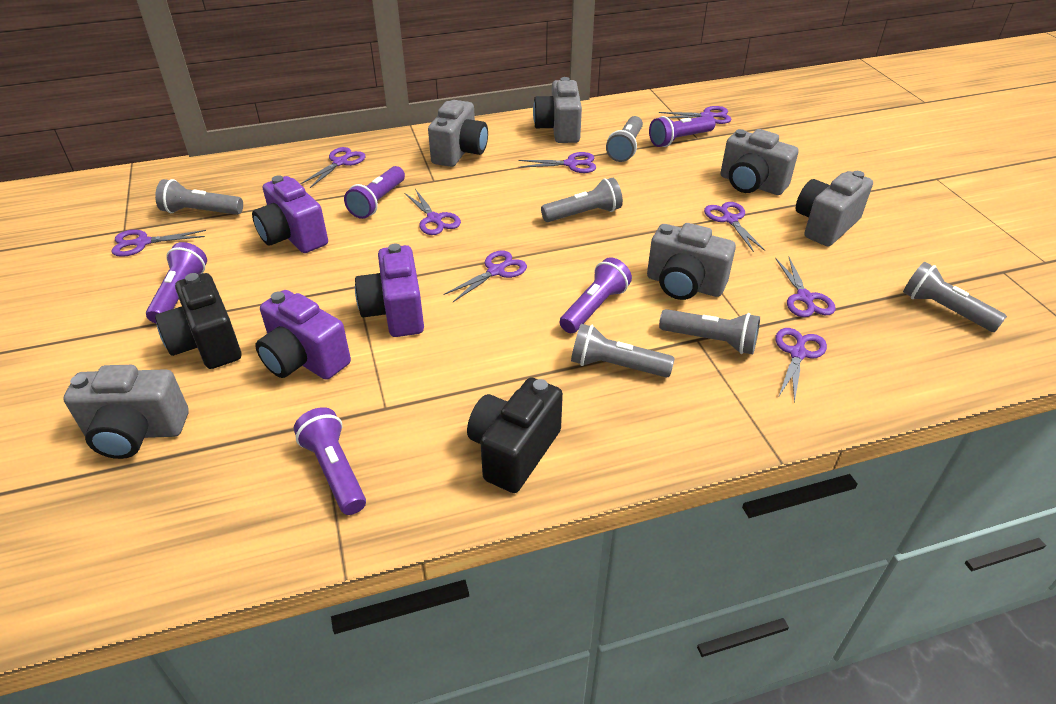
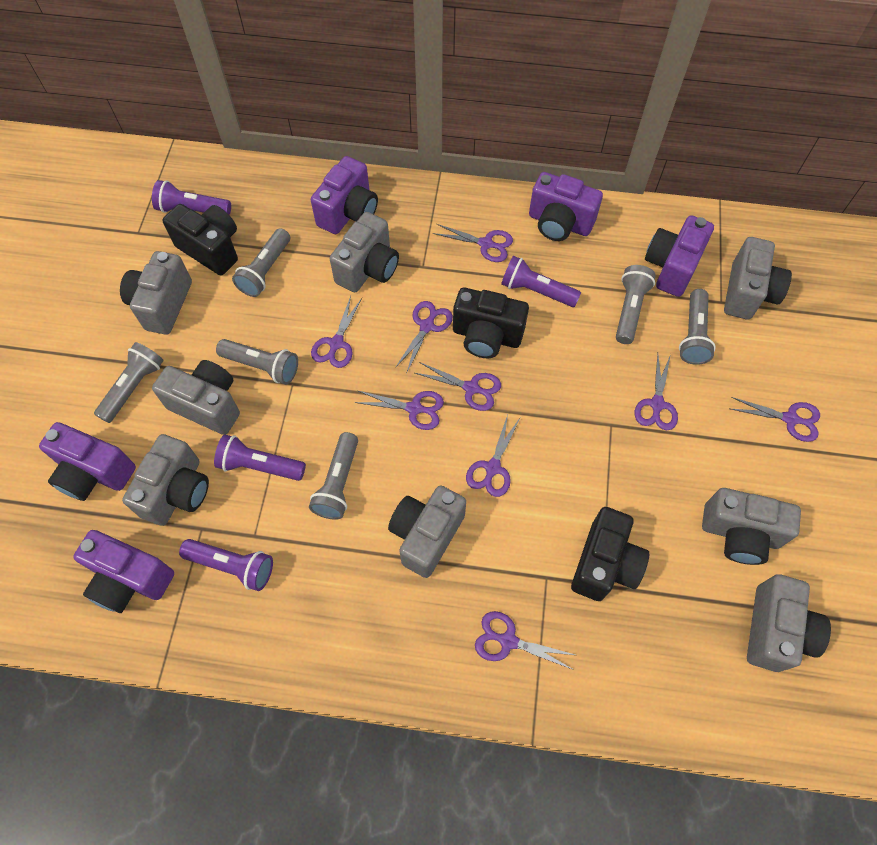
black camera: [155,273,241,369] [467,377,563,493] = 2 -> [162,204,238,276] [453,288,529,358] [571,507,649,601] = 3
grey camera: [63,365,189,459] [428,100,488,167] [533,77,582,143] [647,223,736,300] [721,129,799,195] [796,171,873,246] = 6 -> [120,251,192,335] [122,434,209,526] [152,360,240,435] [330,212,399,292] [388,485,466,578] [702,488,801,565] [724,237,792,320] [747,574,831,672] = 8
purple camera: [252,175,328,253] [255,290,351,380] [355,243,424,337] = 3 -> [39,422,136,501] [73,530,174,613] [311,156,378,234] [529,172,603,241] [645,215,714,297] = 5
purple flashlight: [146,242,207,324] [294,407,366,515] [344,166,405,219] [560,257,632,333] [649,115,716,147] = 5 -> [152,180,231,215] [179,539,273,591] [214,434,306,481] [501,256,581,307] = 4

